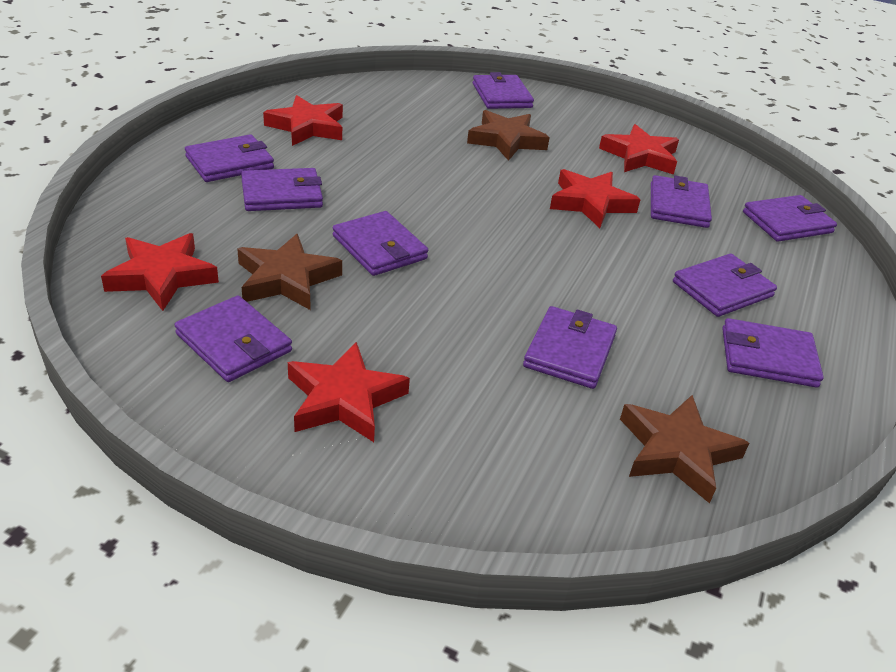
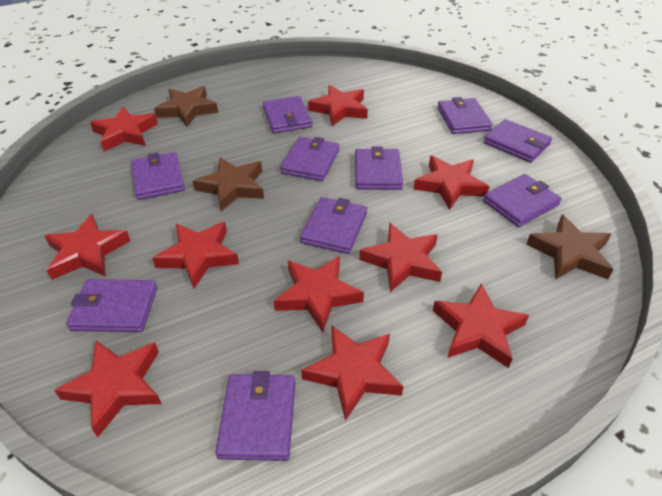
red star: [101,233,219,311] [263,95,343,146] [288,342,410,442] [550,169,641,228] [599,124,679,175] = 5 -> [45,214,131,280] [54,340,161,437] [90,107,158,151] [152,221,239,288] [274,256,364,332] [301,325,403,421] [308,85,368,126] [359,222,442,292] [414,156,489,210] [433,283,529,368] = 10

